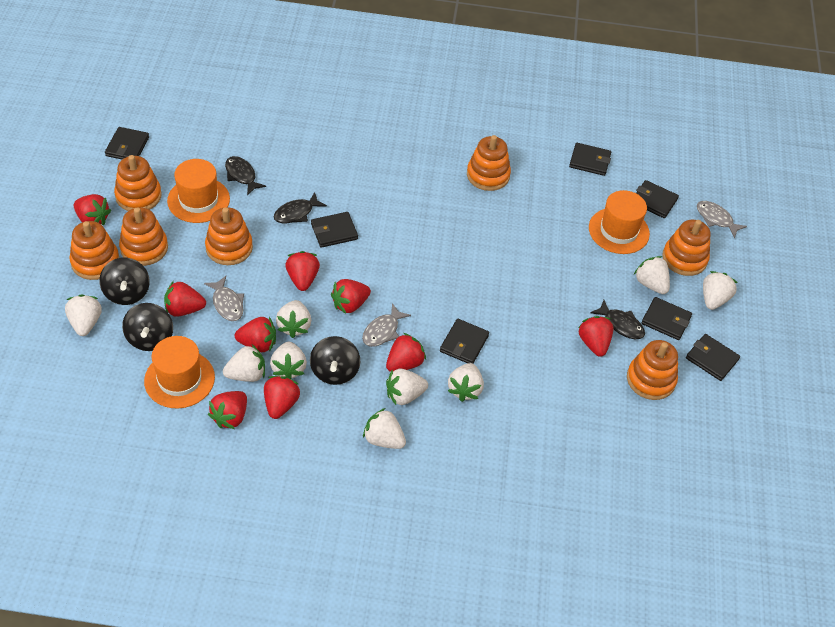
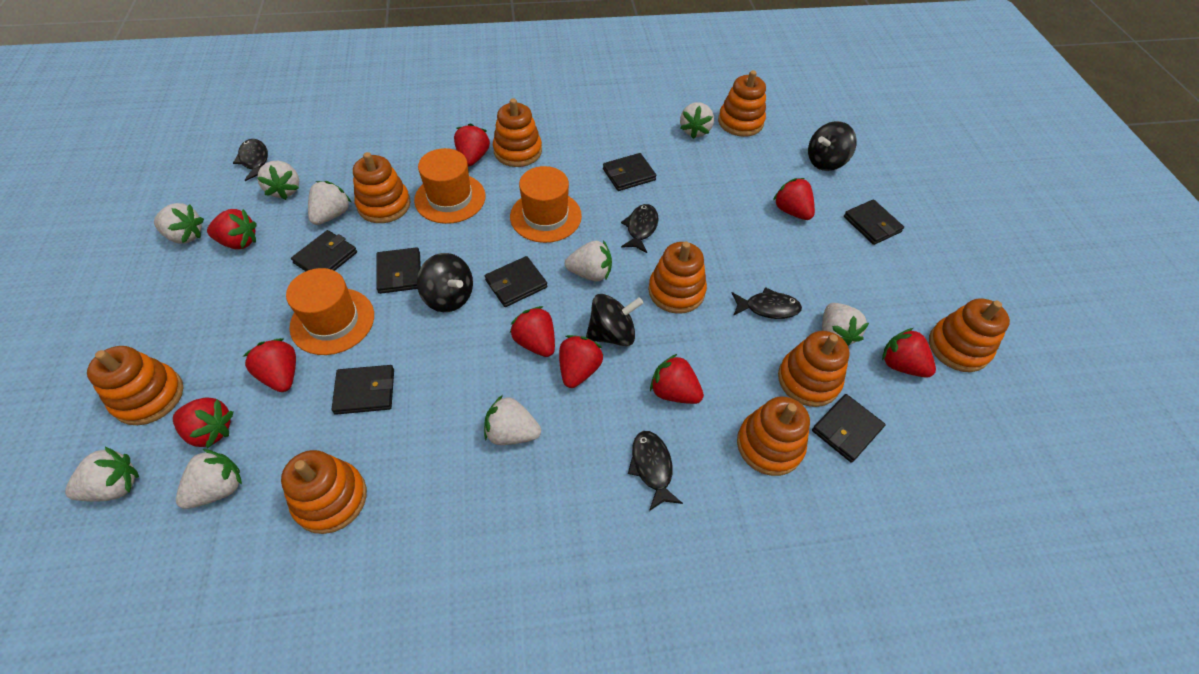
black fish: [225,156,266,195] [274,192,327,223] [590,300,645,339] = 3 -> [233,139,268,181] [621,204,659,253] [628,431,683,511] [732,287,802,319] = 4
grey fish: [204,276,244,321] [362,303,411,347] [697,201,747,238] = 3 -> none = 0
orange stacking toy: [69,221,119,280] [114,155,162,211] [119,207,168,266] [205,207,253,265] [467,135,511,191] [627,340,678,400] [662,220,711,276] = 7 -> [87,346,183,425] [281,450,367,534] [353,152,411,223] [493,98,542,167] [648,242,707,314] [718,70,766,137] [737,396,810,476] [778,331,850,407] [929,298,1010,372] = 9

